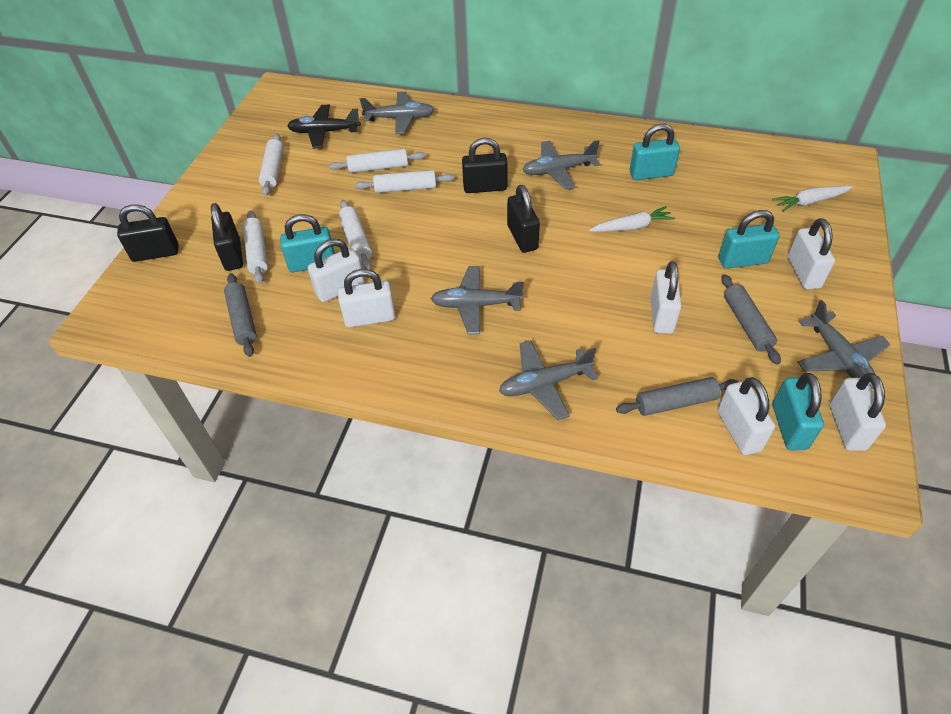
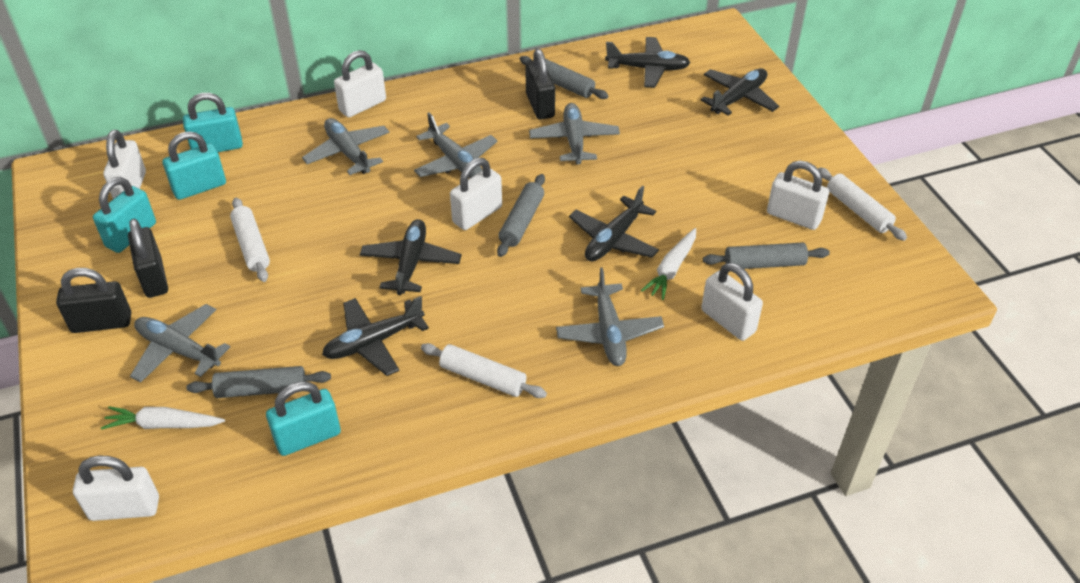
black padlock: [117,204,179,262] [211,203,243,271] [462,138,508,193] [507,185,540,253] = 4 -> [56,268,131,333] [128,219,168,298] [525,49,555,120] = 3
black plane: [287,105,361,148] = 1 -> [322,296,429,376] [360,219,461,295] [569,186,659,261] [605,37,691,88] [701,68,779,116] = 5
grey rolling pin: [224,273,257,357] [616,377,739,416] [721,274,781,365] = 3 -> [186,366,331,398] [497,174,545,257] [520,56,608,99] [703,243,830,269] = 4
white rolling pin: [243,210,268,284] [259,134,284,196] [329,149,425,173] [339,200,372,269] [355,170,454,193] = 5 -> [230,198,270,282] [421,343,547,398] [818,167,907,241] = 3

